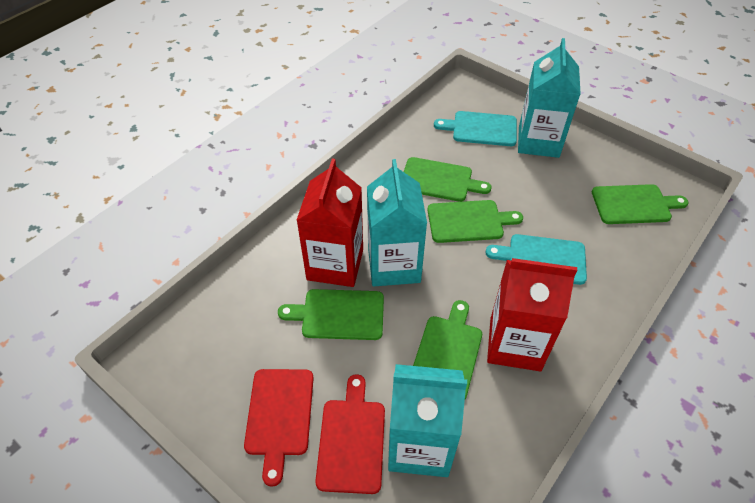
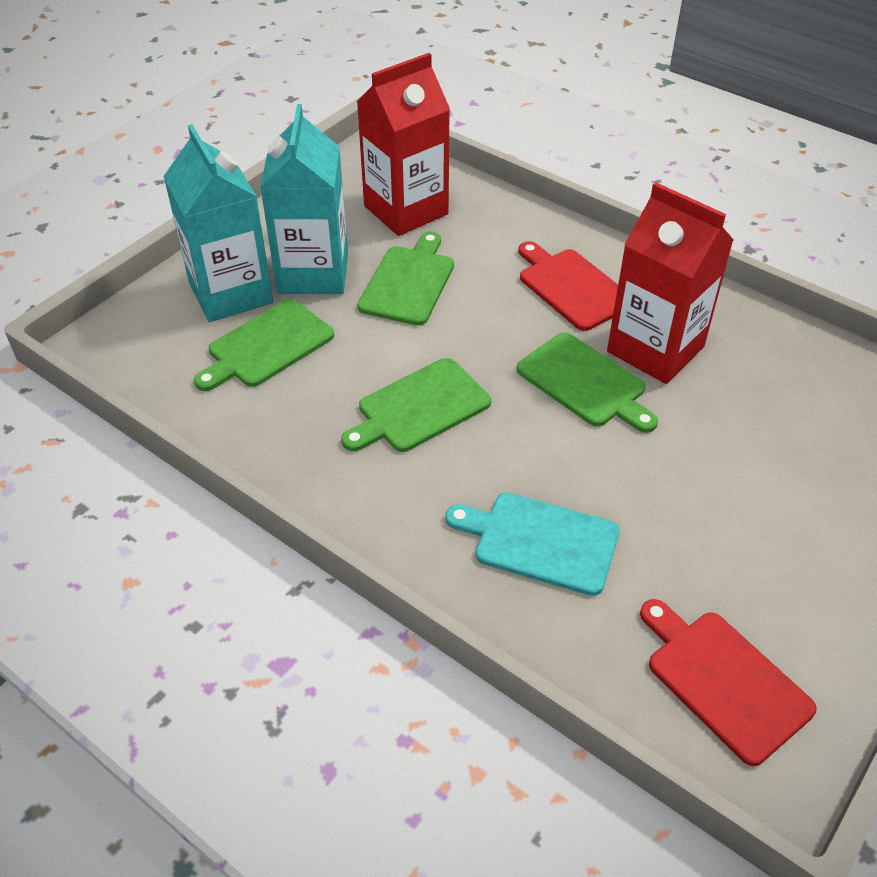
green cutting board: [278,289,384,340] [404,157,492,202] [413,300,482,399] [427,200,523,243] [592,184,689,224] = 5 -> [194,299,334,391] [341,358,491,452] [357,232,454,325] [516,332,658,433] = 4
turquoise carton: [367,159,427,286] [388,364,467,477] [518,38,581,158] = 3 -> [163,124,273,322] [260,104,348,294] = 2
turquoise cutting board: [434,111,517,146] [485,234,587,285] = 2 -> [445,493,620,596] = 1

